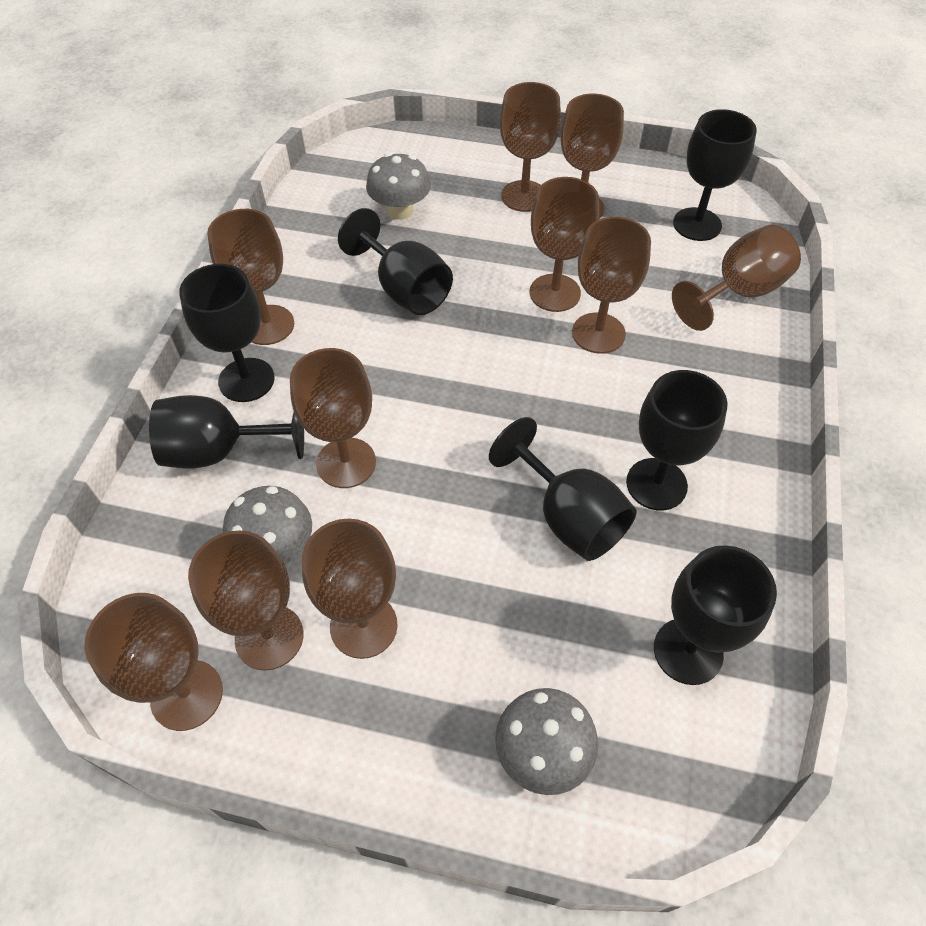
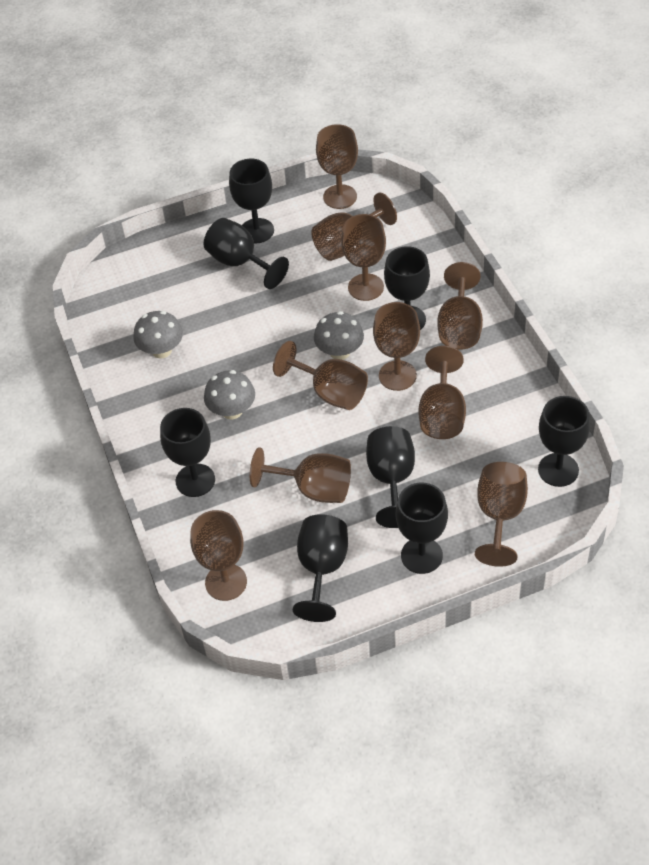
black goblet: [149,395,304,469] [179,264,275,402] [338,208,453,315] [489,417,637,561] [626,370,728,510] [654,545,777,685] [673,109,757,241] = 7 -> [160,408,215,497] [204,218,289,289] [229,159,274,243] [293,514,348,622] [366,426,415,528] [384,246,430,330] [396,483,448,574] [538,396,590,487] = 8

